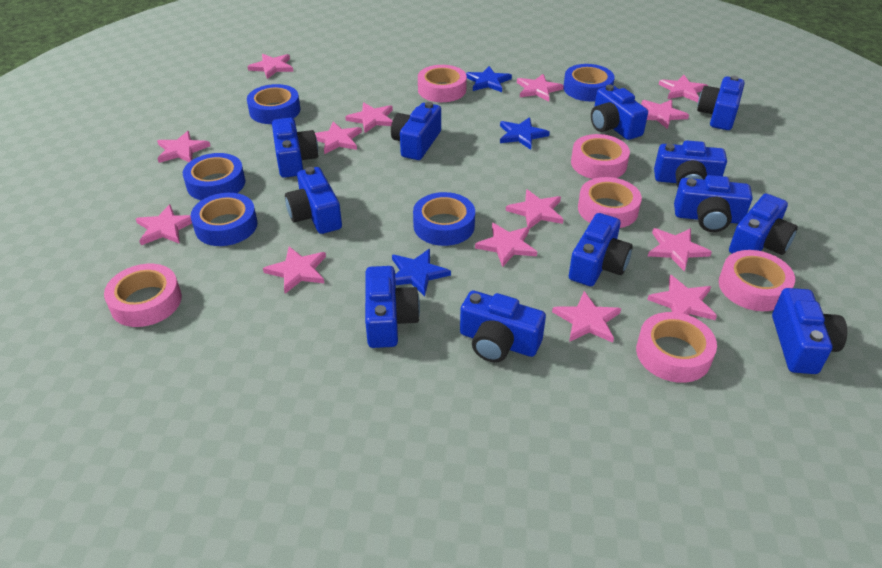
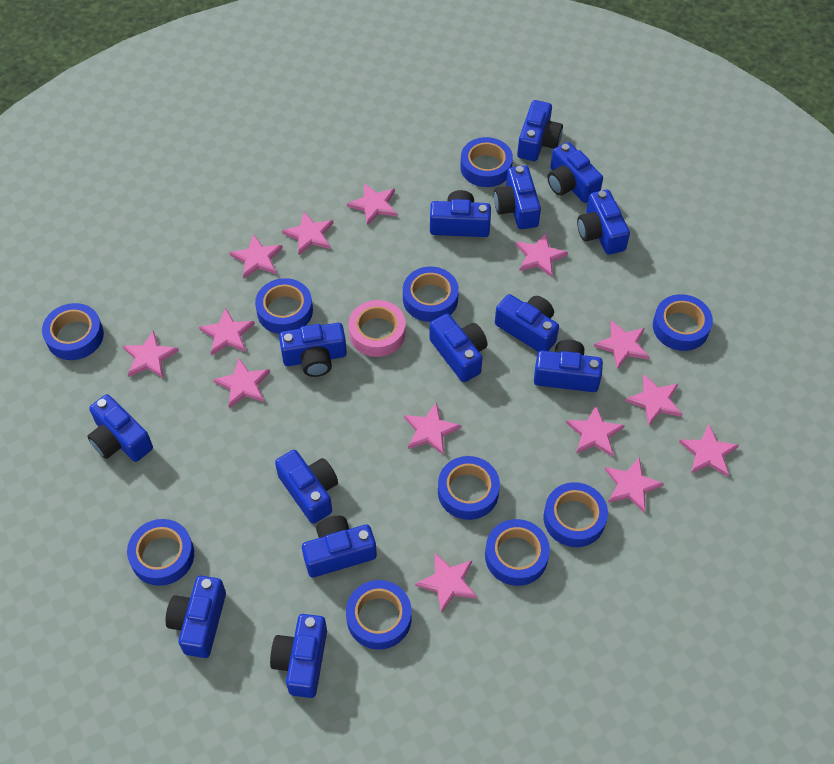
blue camera: [272,118,318,178] [285,167,342,234] [365,266,420,348] [391,102,441,160] [460,291,546,362] [569,213,633,286] [591,85,648,140] [654,140,727,187] [674,175,753,232] [697,76,745,130] [729,194,798,255] [772,288,847,374] = 12 -> [87,394,153,462] [166,576,226,658] [270,614,327,698] [275,450,338,524] [279,323,347,377] [302,515,377,578] [429,314,487,382] [430,190,491,237] [494,165,541,229] [495,294,559,352] [517,100,563,161] [534,340,603,392] [548,142,603,203] [577,190,630,255] = 14
blue star: [392,249,451,297] [466,66,512,92] [500,117,550,150] = 3 -> none = 0
blue tape: [183,153,245,200] [191,193,257,246] [247,84,300,124] [413,192,475,246] [563,64,615,102] = 5 -> [42,303,104,360] [127,519,194,586] [255,278,313,334] [346,580,412,649] [403,267,459,322] [438,456,500,520] [460,137,513,187] [485,519,550,586] [543,482,608,547] [653,294,713,351] = 10
pink tape: [104,264,182,327] [418,65,467,102] [571,134,630,179] [578,177,642,228] [636,312,717,383] [719,250,795,311] = 6 -> [349,300,406,357] = 1

